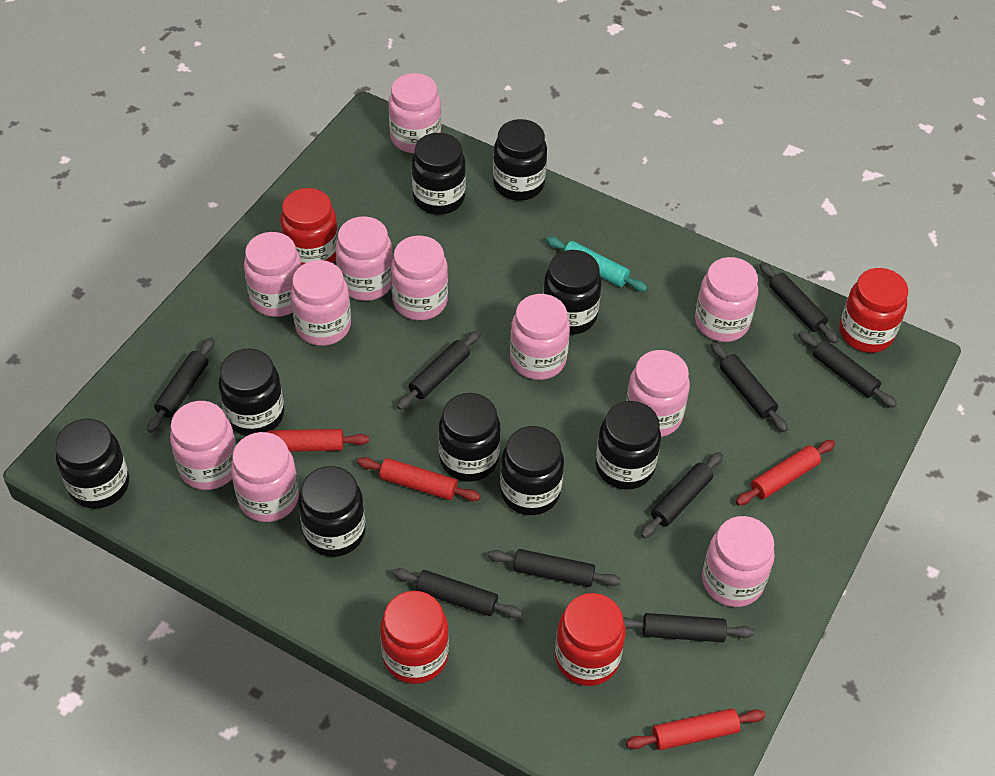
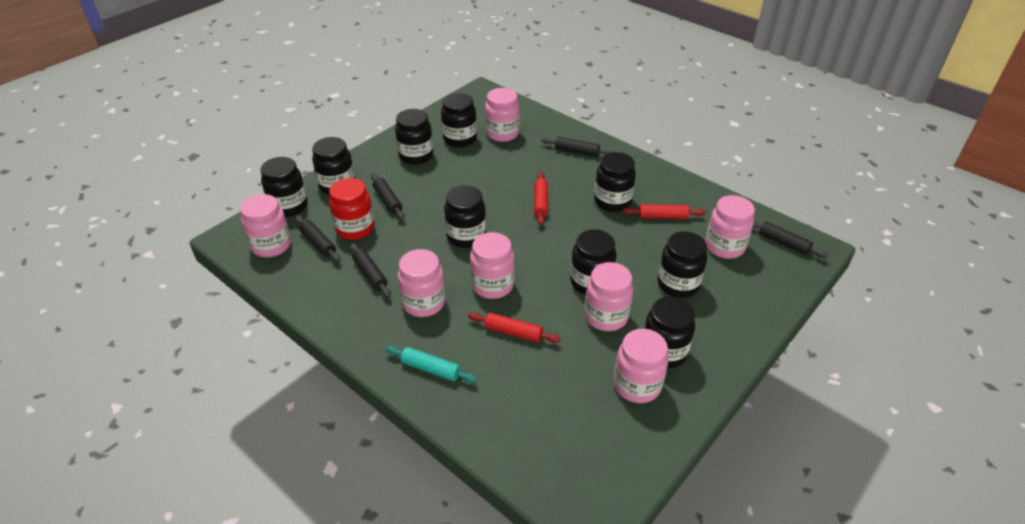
black rolling pin: [147,337,215,433] [393,568,522,618] [397,331,481,410] [488,549,621,587] [623,613,754,642] [641,452,723,538] [711,342,788,432] [760,262,839,344] [798,331,897,408] = 9 -> [295,215,340,262] [349,242,391,298] [371,173,405,220] [542,137,613,157] [753,220,828,258] = 5
pink jar: [170,401,236,490] [231,432,299,522] [244,232,301,317] [290,260,351,346] [335,216,393,301] [389,73,441,153] [391,235,448,320] [510,294,570,380] [626,350,690,437] [695,257,758,342] [702,516,775,607] = 11 -> [240,194,291,257] [398,249,445,317] [470,232,514,299] [485,88,520,142] [584,262,633,331] [614,329,669,403] [705,195,755,259] = 7
red jar: [280,188,338,265] [380,591,449,684] [555,593,626,686] [840,268,908,353] = 4 -> [329,178,374,240] = 1
red rolling pin: [241,429,369,452] [357,457,481,501] [626,708,766,750] [736,440,835,505] = 4 -> [468,312,561,343] [534,172,548,225] [622,204,706,219] = 3

